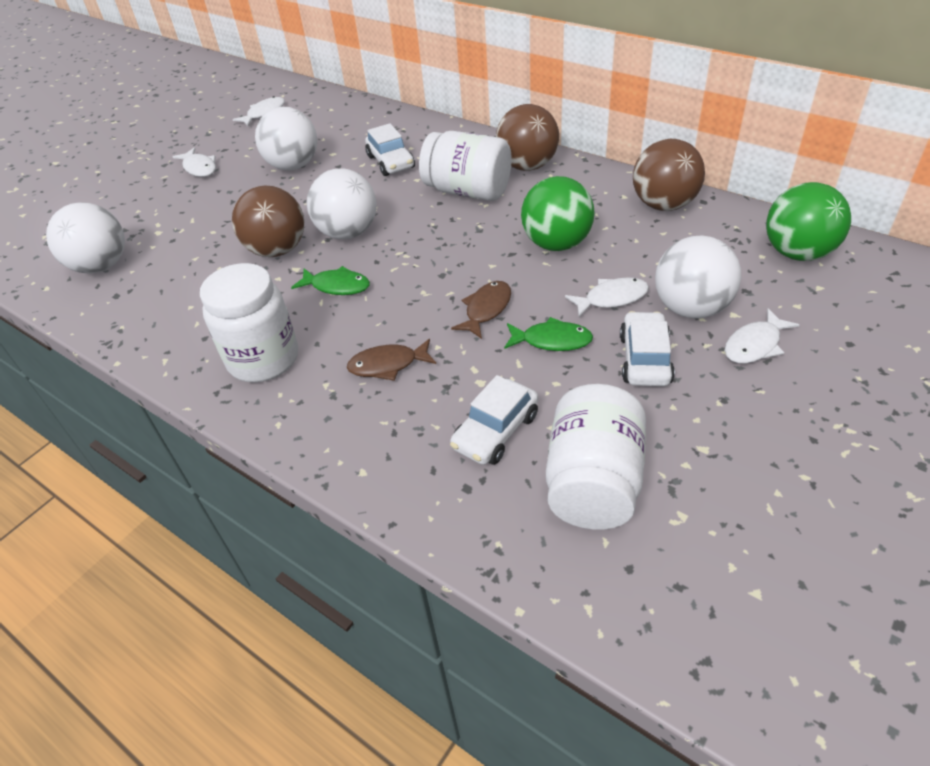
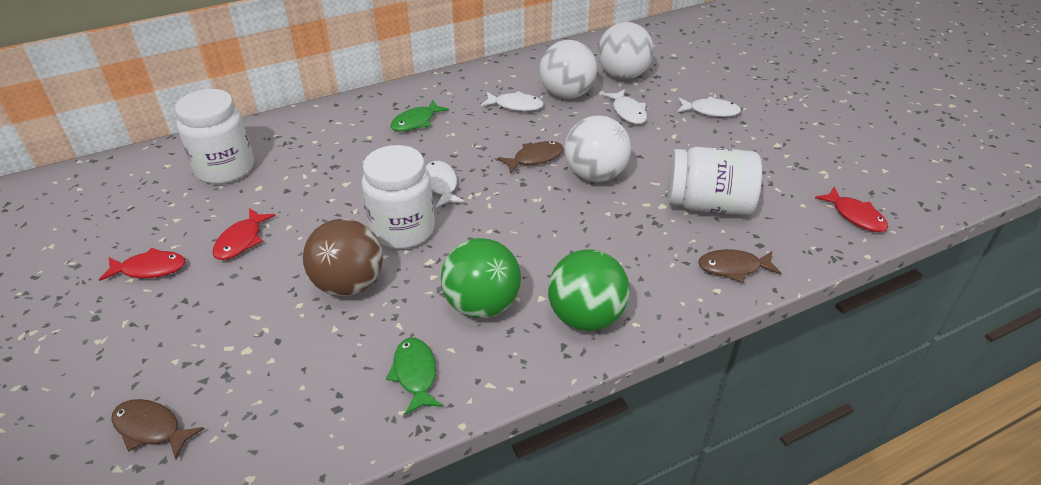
brown ball: [232,185,304,257] [496,104,559,171] [633,139,705,211] = 3 -> [303,218,383,296] = 1
brown fish: [347,339,436,381] [451,281,511,339] = 2 -> [111,399,204,460] [497,141,564,174] [698,249,781,283] = 3
red fish: none = 0 -> [99,248,185,281] [213,208,275,260] [815,186,888,232] = 3
white ball: [46,202,125,274] [255,107,317,170] [307,168,377,239] [655,235,741,318] = 4 -> [539,40,597,99] [564,115,631,182] [598,22,654,79] = 3
white car: [365,123,415,176] [450,375,538,465] [620,311,675,386] = 3 -> none = 0

